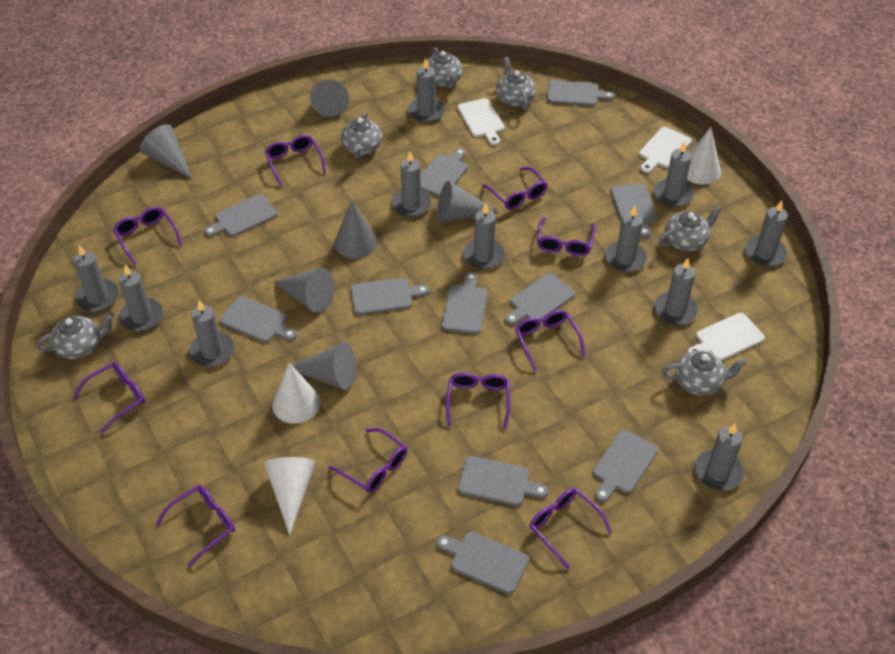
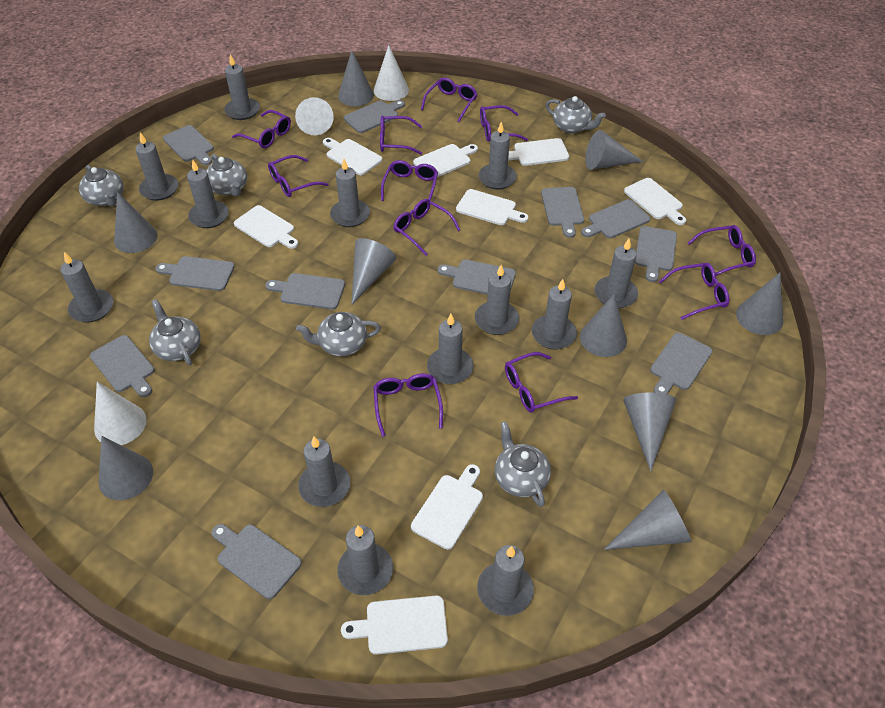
grey candle: [73,245,119,312] [119,265,163,332] [189,300,234,367] [392,152,432,217] [408,58,445,122] [463,203,505,269] [605,206,647,272] [654,141,694,207] [654,258,698,325] [695,423,744,491] [745,200,788,266] = 11 -> [60,252,113,323] [136,133,178,201] [187,160,229,228] [224,54,260,120] [298,436,350,507] [330,159,370,227] [337,525,393,595] [427,314,474,384] [475,265,519,335] [477,545,534,616] [479,122,517,189] [532,279,577,349] [594,239,638,308] = 13
grey cone: [140,124,192,179] [274,268,335,313] [292,342,356,390] [310,79,349,117] [334,200,377,259] [437,181,500,223] = 6 -> [99,436,153,500] [114,192,158,253] [338,50,374,106] [351,238,396,305] [580,294,627,357] [585,130,643,170] [604,490,691,550] [623,393,676,471] [736,272,783,335] = 9
purple glasses: [73,362,145,433] [113,207,182,265] [156,485,235,567] [265,135,326,186] [329,428,407,493] [446,372,510,430] [482,167,548,210] [515,310,585,372] [529,488,612,569] [537,217,596,256] = 10 -> [232,110,291,148] [268,155,329,197] [373,373,443,437] [380,116,422,155] [381,160,438,201] [393,199,460,256] [421,77,478,122] [480,105,528,142] [505,352,578,413] [659,263,729,320] [688,225,756,276] = 11
white cutting board: [458,98,504,145] [639,127,692,173] [688,313,765,361] = 3 -> [234,205,298,249] [323,138,383,175] [341,595,448,655] [411,464,483,550] [413,144,478,177] [456,189,529,225] [508,138,569,166] [624,178,686,225] = 8

